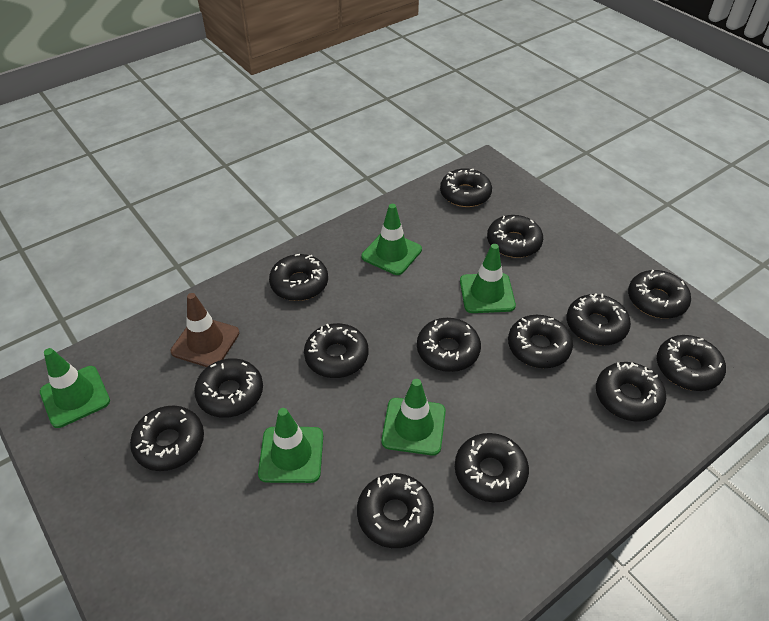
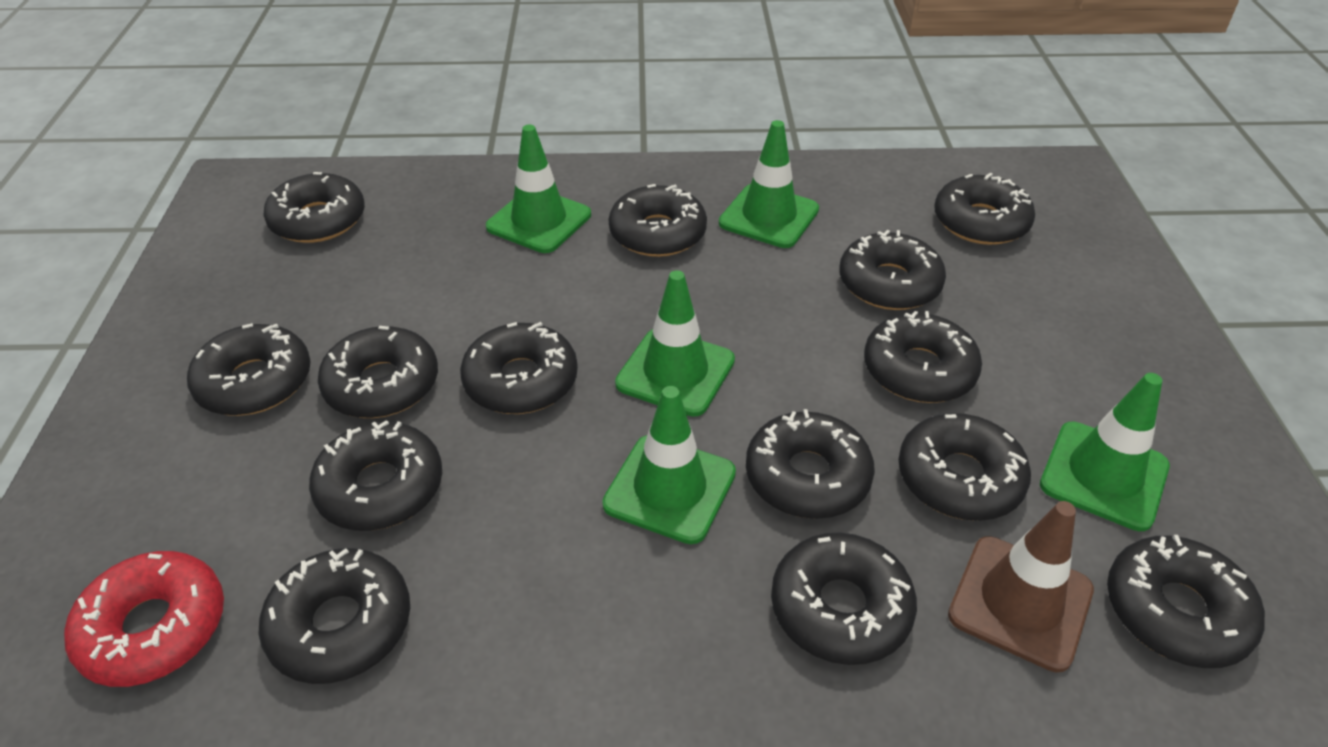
red donut: none = 0 -> [64,551,224,687] = 1

